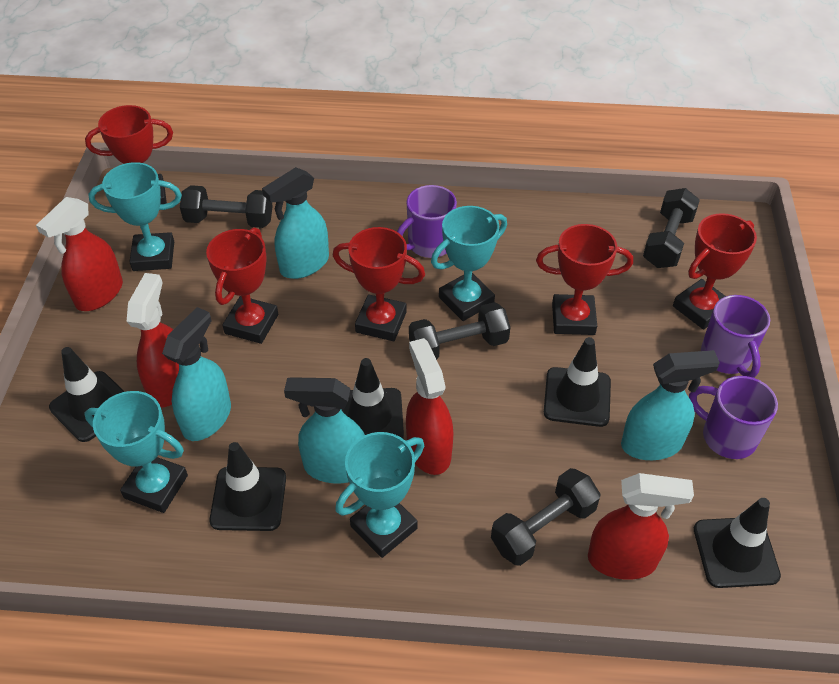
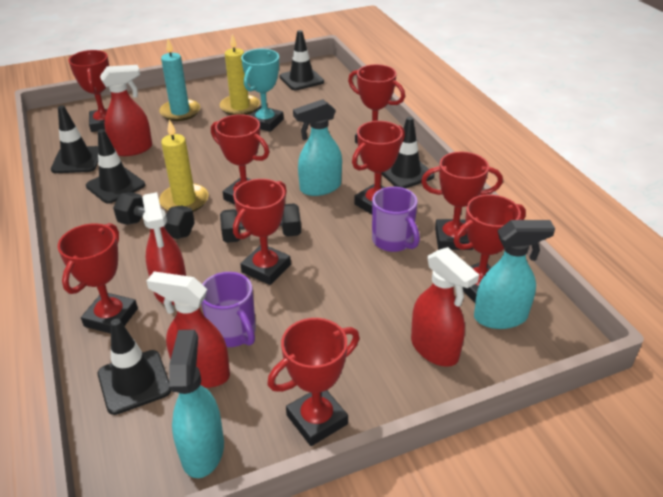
black dumbbell: [180,185,273,228] [409,302,510,360] [491,468,601,566] [643,188,700,268] = 4 -> [113,192,195,239] [220,203,301,243] = 2
purple mug: [397,185,457,258] [689,376,778,459] [701,295,770,378] = 3 -> [202,272,256,347] [372,187,420,252] = 2
red trophy: [85,105,173,204] [206,227,278,344] [333,227,425,341] [536,224,633,335] [673,213,757,330] = 5 -> [58,223,138,334] [68,50,109,132] [211,114,269,204] [233,179,291,285] [267,318,359,446] [348,64,405,144] [352,121,405,214] [421,151,503,250] [453,194,526,303] = 9
turquoise candle: none = 0 -> [159,39,200,121] = 1
turquoise spray bottle: [162,307,231,441] [262,167,329,279] [284,377,365,484] [621,350,720,460] = 4 -> [169,330,224,478] [293,99,342,196] [474,220,555,329] = 3
turquoise trophy: [84,391,188,513] [88,162,182,271] [335,432,424,558] [431,206,507,321] = 4 -> [241,49,284,132] = 1
yellow candle: none = 0 -> [159,119,209,212] [220,34,260,115] = 2

